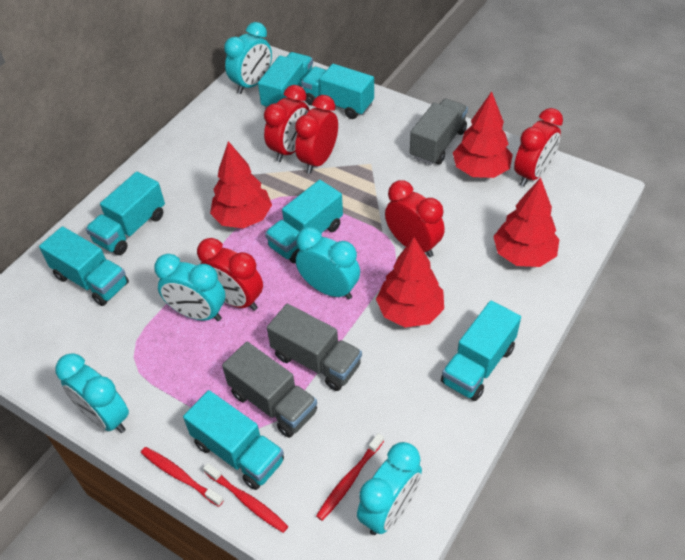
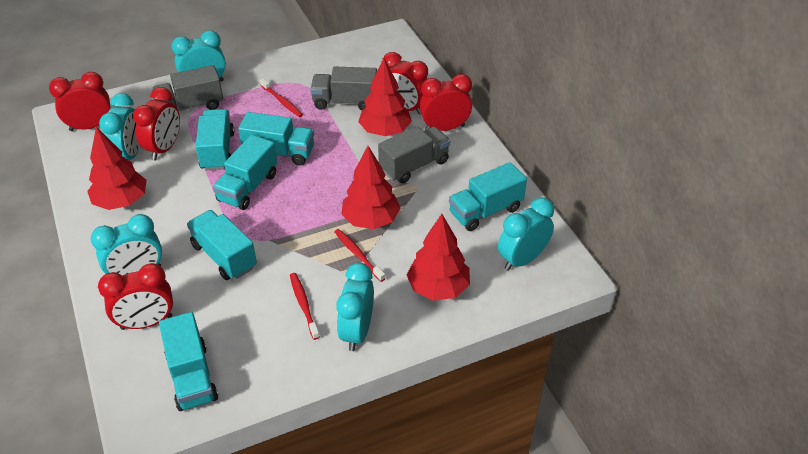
turquoise truck: [39,226,129,306] [86,172,165,255] [183,390,284,490] [258,52,313,109] [265,180,343,263] [301,64,374,119] [441,301,521,401] = 7 -> [159,312,218,411] [187,210,257,280] [195,109,234,170] [213,135,277,210] [238,112,314,166] [449,162,527,231] = 6

